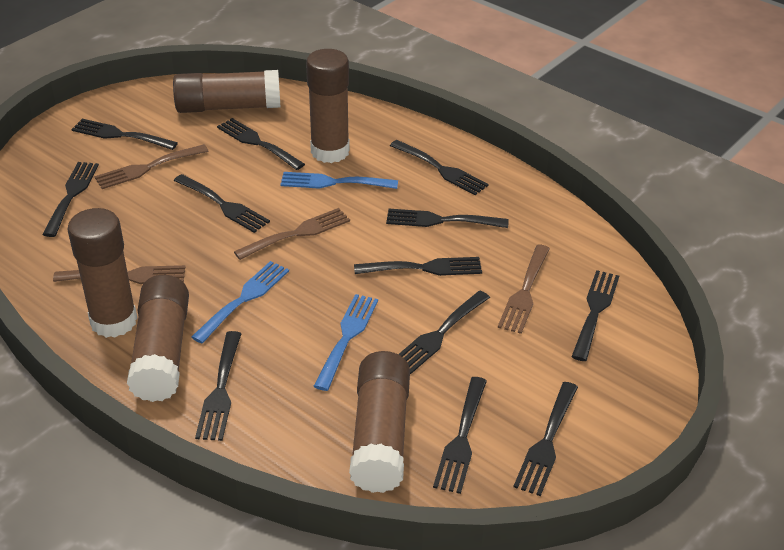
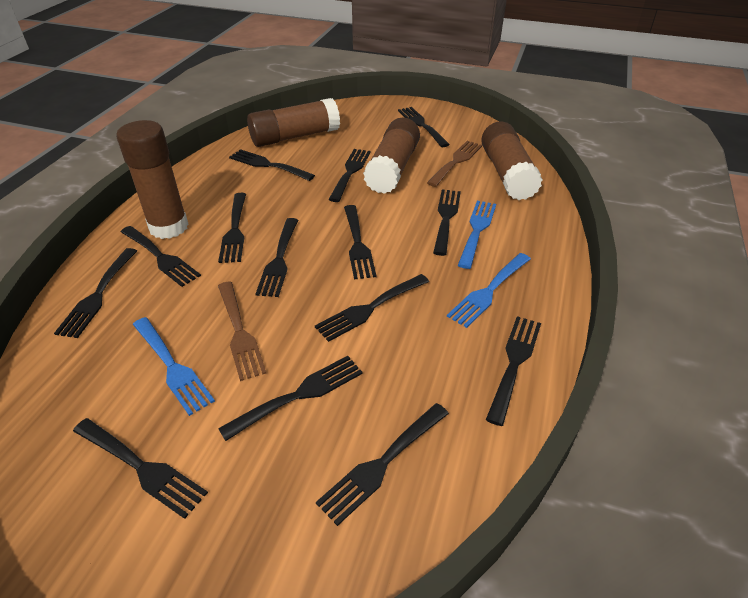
black fork: [42,162,99,237] [71,119,178,150] [174,174,270,233] [195,331,241,441] [217,118,305,170] [354,257,482,276] [386,208,509,228] [390,140,489,195] [398,291,490,374] [433,377,487,494] [514,382,578,496] [571,270,619,361] = 12 -> [54,248,137,338] [73,418,208,519] [121,226,201,287] [218,193,246,263] [218,356,363,441] [229,149,315,181] [255,218,298,297] [315,274,429,342] [316,403,449,526] [328,149,370,202] [344,205,376,279] [398,107,450,147] [433,189,461,256] [486,316,541,426] = 14
brown fork: [53,265,185,284] [94,144,209,189] [234,208,350,260] [498,245,550,334] = 4 -> [218,282,266,381] [427,141,482,187] = 2
brown glue stick: [67,208,137,338] [127,275,189,402] [173,70,280,113] [306,49,350,163] [349,351,410,493] = 5 -> [116,120,188,239] [247,98,340,147] [363,118,420,194] [481,121,543,200] = 4

